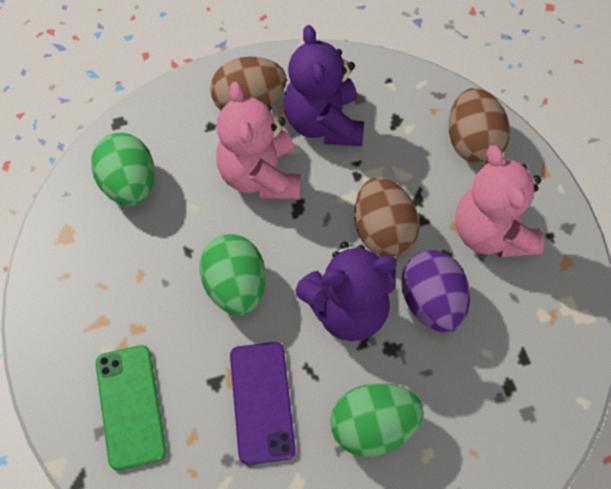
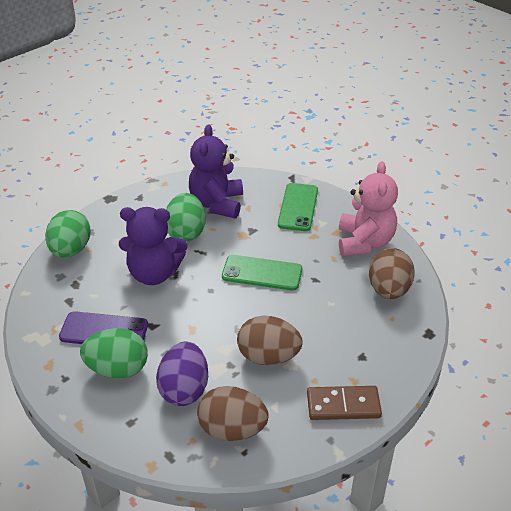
brown domino: none = 0 -> [307,386,382,420] = 1
green phone: [96,345,166,471] = 1 -> [222,255,302,291] [278,183,318,231] = 2
pink teddy bear: [216,82,301,200] [455,145,544,258] = 2 -> [339,161,398,256] = 1

